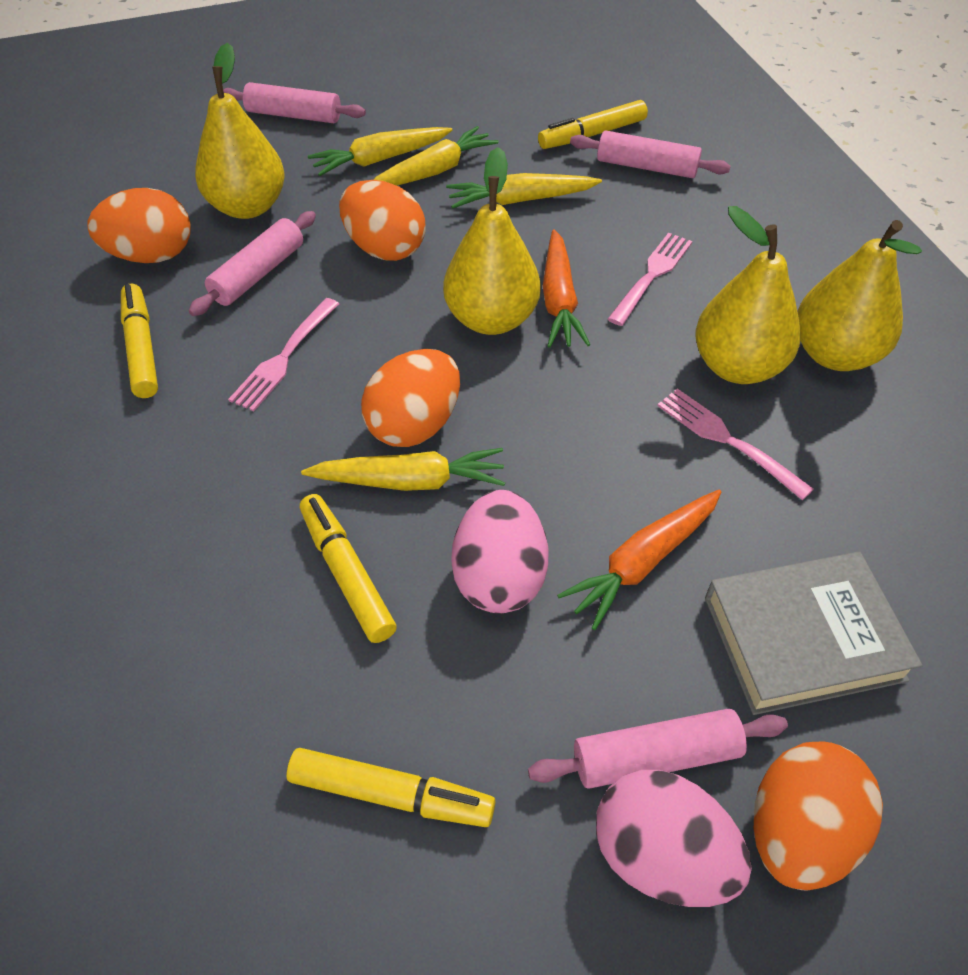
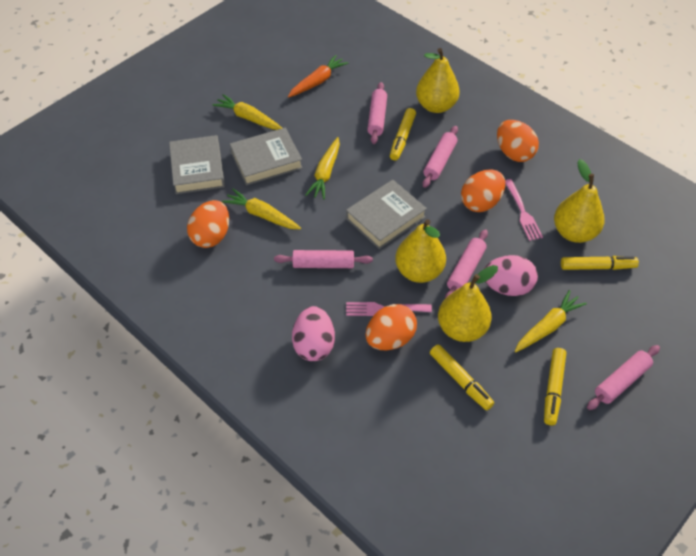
grey book: [705,552,923,715] = 1 -> [169,135,225,194] [230,128,303,186] [346,180,427,249] = 3
orange carrot: [543,229,590,348] [557,490,721,630] = 2 -> [288,55,348,97] = 1
pink fork: [228,298,339,411] [608,233,692,326] [657,389,814,500] = 3 -> [346,302,432,316] [505,179,543,241] = 2
pink rolling pin: [189,211,316,316] [223,82,366,123] [528,709,788,789] [570,130,731,178] = 4 -> [274,250,373,268] [367,82,387,144] [423,126,458,188] [445,229,488,298] [587,345,660,410] = 5

